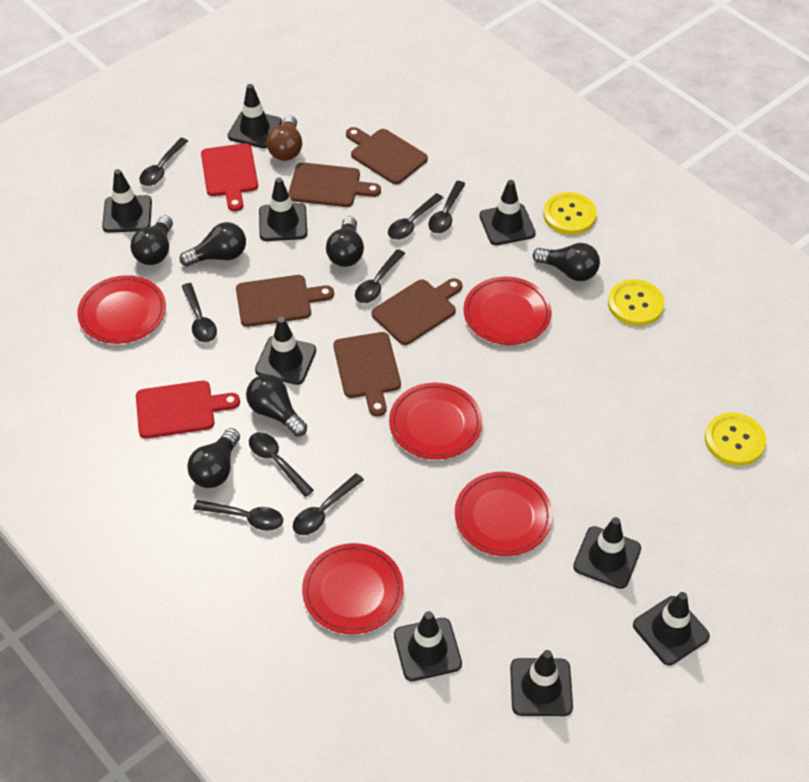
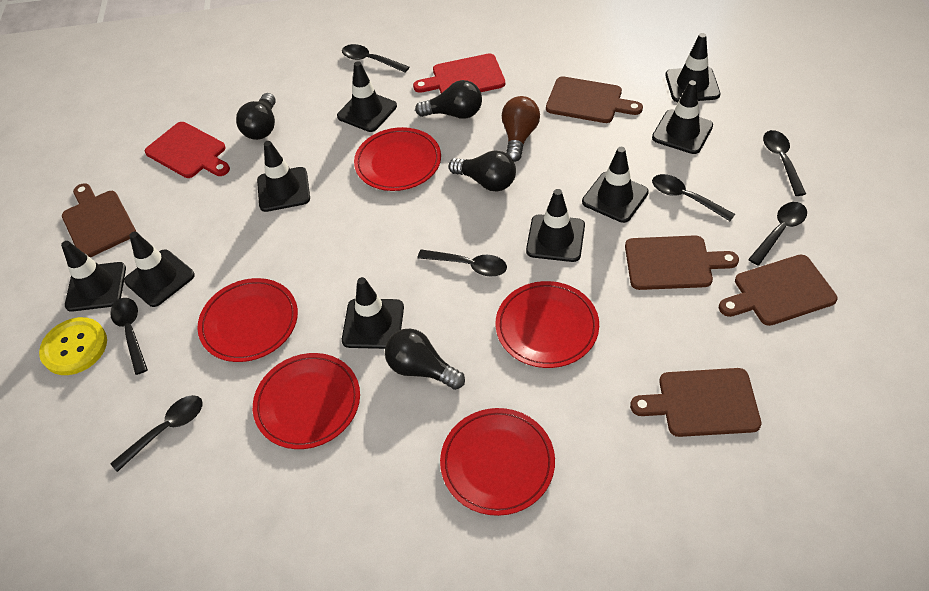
black light bulb: [131,216,173,265] [180,222,246,267] [187,428,240,488] [246,374,307,436] [326,216,364,267] [533,243,600,281] = 6 -> [236,93,276,140] [385,329,465,390] [415,80,482,119] [449,150,516,192] = 4
black spoon: [139,138,188,186] [182,283,217,343] [193,500,283,531] [249,432,314,497] [293,473,364,535] [355,249,405,303] [388,193,443,240] [428,181,465,233] = 8 -> [110,298,148,375] [110,395,203,472] [342,44,409,73] [417,249,507,277] [652,174,735,221] [748,202,807,265] [763,130,806,196] = 7
yellow button: [543,192,597,235] [608,279,664,326] [705,412,766,466] = 3 -> [39,317,107,375] = 1

